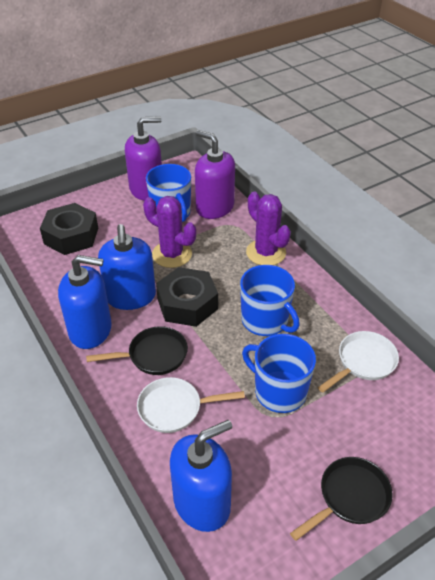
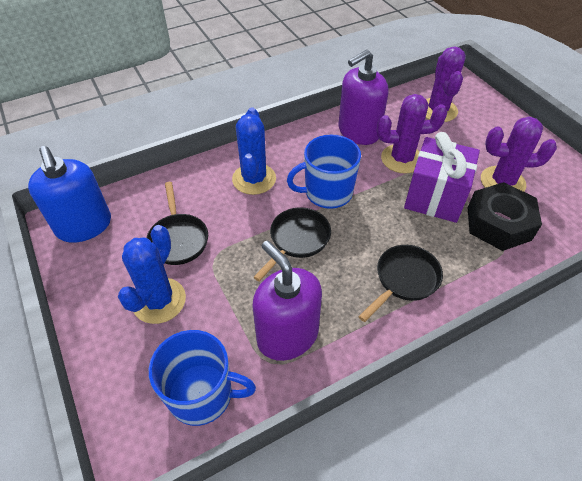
black nut: [40,203,98,255] [156,267,218,327] = 2 -> [468,182,542,251] = 1
black pan: [86,326,188,375] [290,457,393,541] = 2 -> [147,182,208,265] [253,207,331,282] [358,245,443,322] = 3
blue cactus: none = 0 -> [118,225,186,324] [232,108,276,195] = 2
blue mug: [146,164,191,222] [240,265,300,336] [242,334,316,413] = 3 -> [149,330,256,426] [287,135,361,209] = 2
blue soap dispenser: [58,255,112,349] [98,224,156,310] [170,420,232,532] = 3 -> [28,146,111,243] = 1
purple cactus: [143,196,196,268] [246,192,291,265] = 2 -> [377,94,447,174] [425,46,466,122] [481,117,557,192] = 3
purple gift: none = 0 -> [404,132,480,223] = 1
white pan: [137,377,245,433] [318,331,399,393] = 2 -> none = 0

